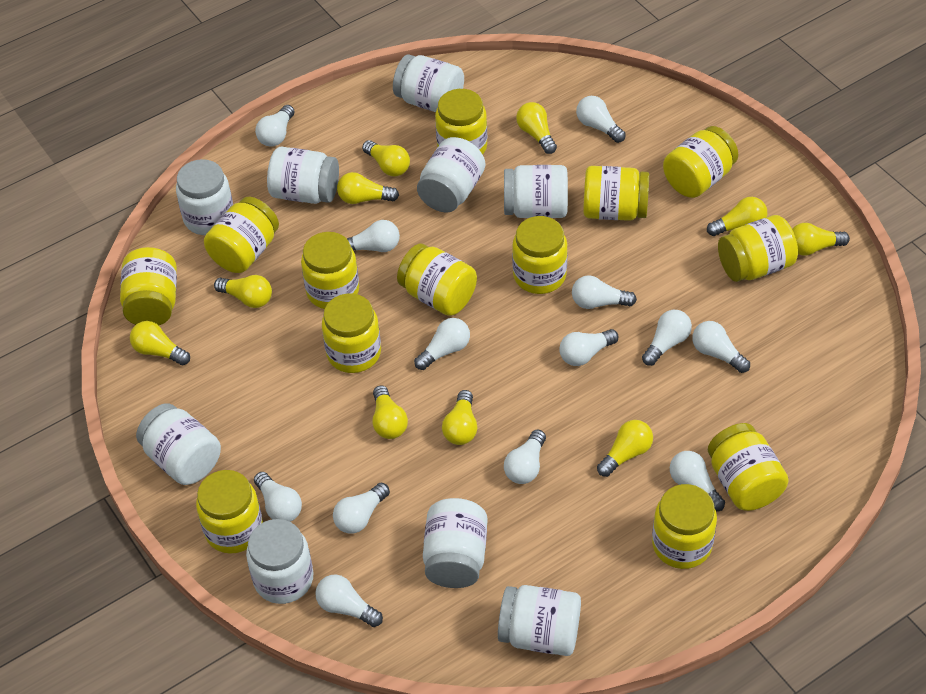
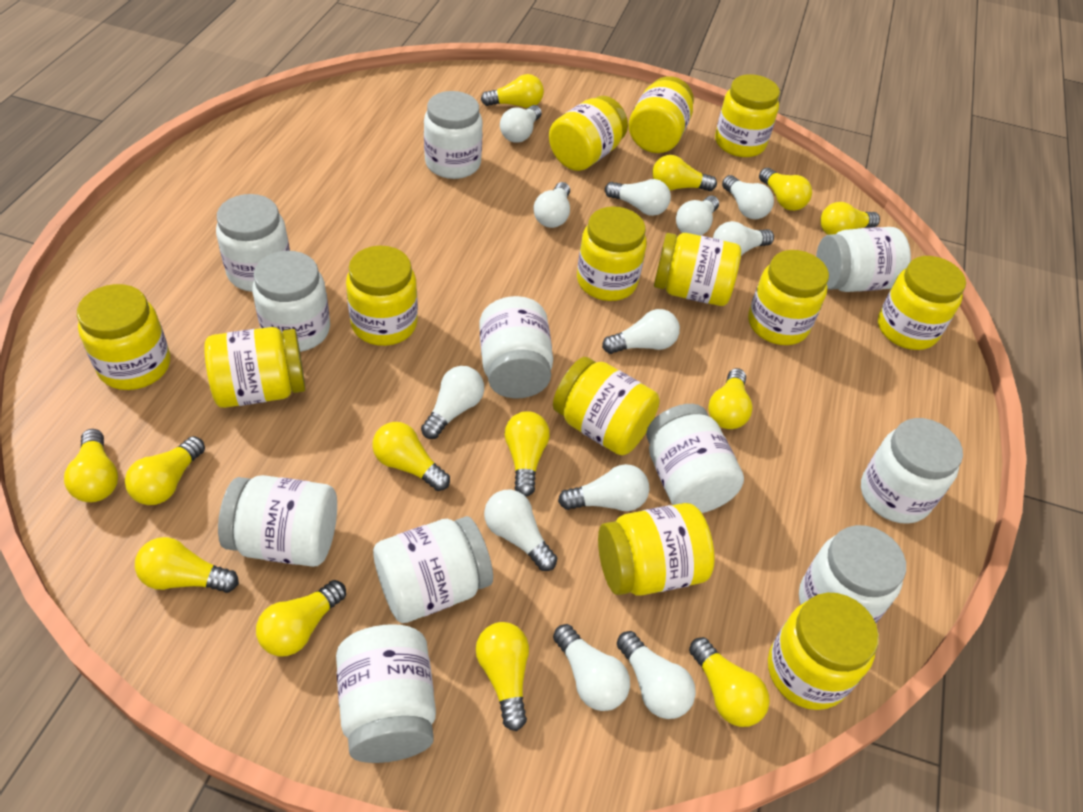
white jar: [136,403,221,485] [176,159,233,235] [246,519,314,604] [267,147,339,204] [393,54,464,112] [417,137,485,213] [423,498,488,588] [498,585,581,656] [504,165,568,218] = 9 -> [216,194,290,292] [218,475,337,567] [252,251,330,352] [336,624,436,763] [373,516,493,623] [424,91,483,179] [479,296,553,398] [646,404,744,513] [799,525,906,623] [816,227,911,292] [861,418,963,524] = 11
white light bulb: [254,472,302,522] [255,105,295,147] [315,575,383,627] [333,483,390,534] [347,220,400,252] [414,318,470,370] [504,429,546,484] [559,329,619,366] [572,275,637,309] [576,96,626,143] [642,310,692,366] [670,451,725,511] [692,321,750,373] = 13 -> [421,366,484,439] [484,490,557,571] [500,105,542,142] [534,182,570,228] [553,624,630,711] [558,464,650,511] [602,309,680,354] [605,179,671,216] [617,631,696,719] [676,195,719,236] [713,221,774,256] [722,175,774,219] = 12
yellow light bulb: [130,321,190,365] [214,275,272,308] [337,172,399,204] [362,140,410,176] [373,385,408,439] [442,390,477,445] [516,102,557,154] [597,420,653,477] [707,197,767,236] [792,223,850,256] = 10 -> [64,429,118,502] [125,436,205,505] [135,537,239,593] [256,580,346,656] [372,422,450,491] [476,622,529,731] [481,74,544,108] [504,411,550,497] [652,155,717,191] [689,637,770,727] [708,368,753,429] [759,168,812,211] [820,202,880,235] = 13

